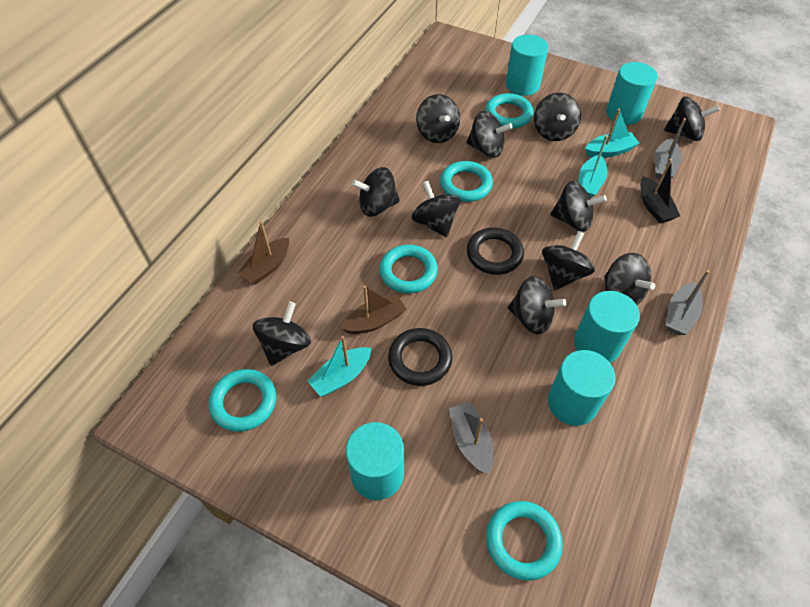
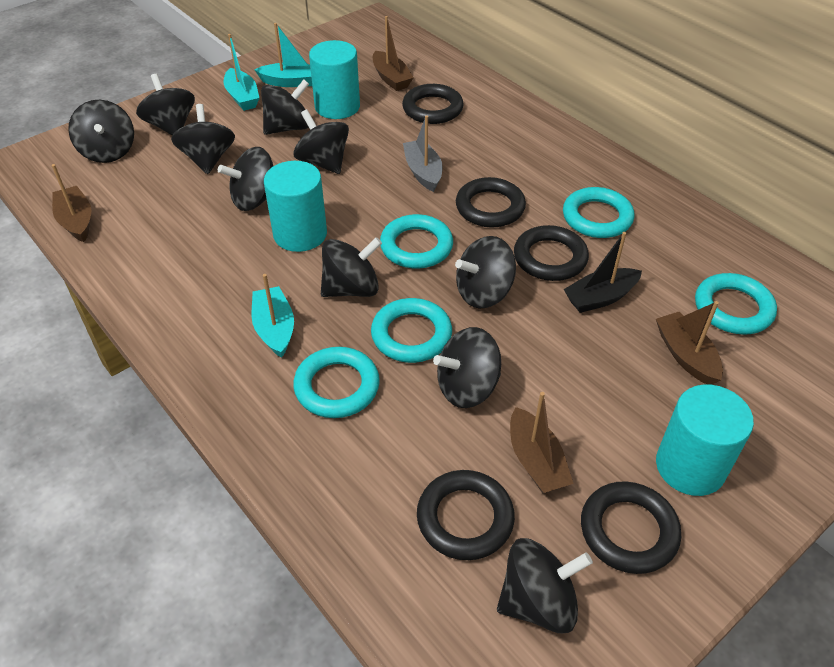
black ring: [388,328,452,386] [467,227,524,275] = 2 -> [402,84,464,124] [417,470,515,560] [456,177,526,227] [514,225,589,281] [581,481,681,574] = 5
black spinning top: [253,301,311,366] [352,167,400,217] [412,181,460,237] [416,94,460,143] [466,111,513,158] [508,276,567,334] [534,93,581,141] [542,231,595,290] [550,181,607,232] [604,253,656,305] [664,96,720,141] = 11 -> [68,100,134,163] [136,74,195,136] [171,104,235,174] [218,147,273,211] [261,80,309,135] [293,109,349,174] [321,237,382,297] [433,327,501,408] [455,236,516,309] [497,538,593,633] = 10
brown boat: [238,221,289,285] [341,285,406,334] = 2 -> [51,164,91,242] [373,16,414,91] [510,392,574,494] [656,301,723,385] = 4
grey boat: [449,402,493,474] [655,118,686,179] [666,270,710,335] = 3 -> [403,115,443,192] = 1
turquoise cylinder: [346,422,404,500] [506,35,548,96] [548,350,615,426] [574,291,640,363] [606,62,657,125] = 5 -> [264,161,327,252] [309,40,360,119] [656,385,754,496] = 3

